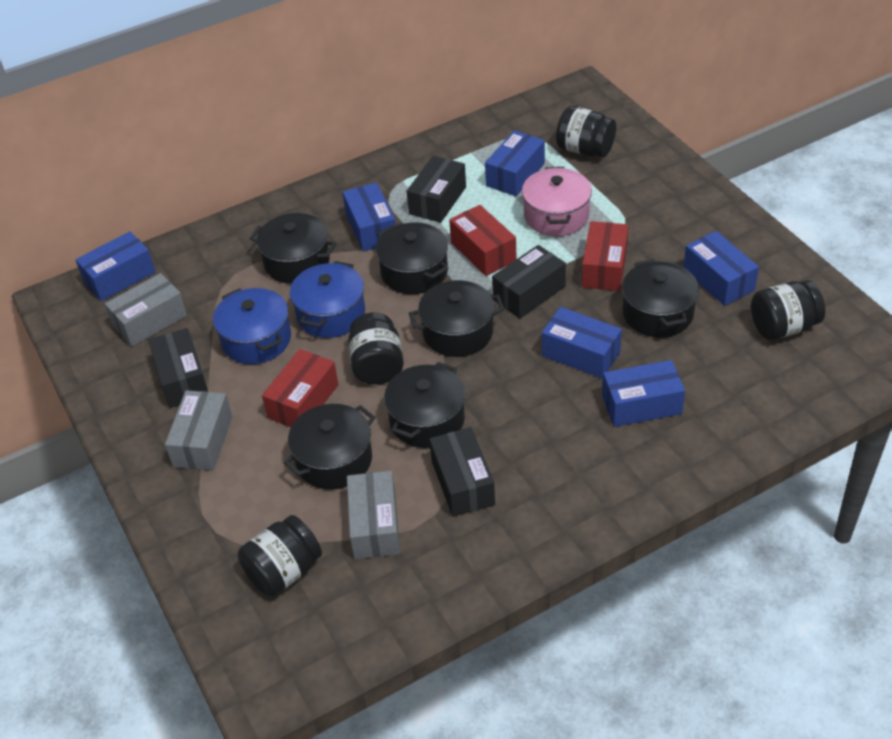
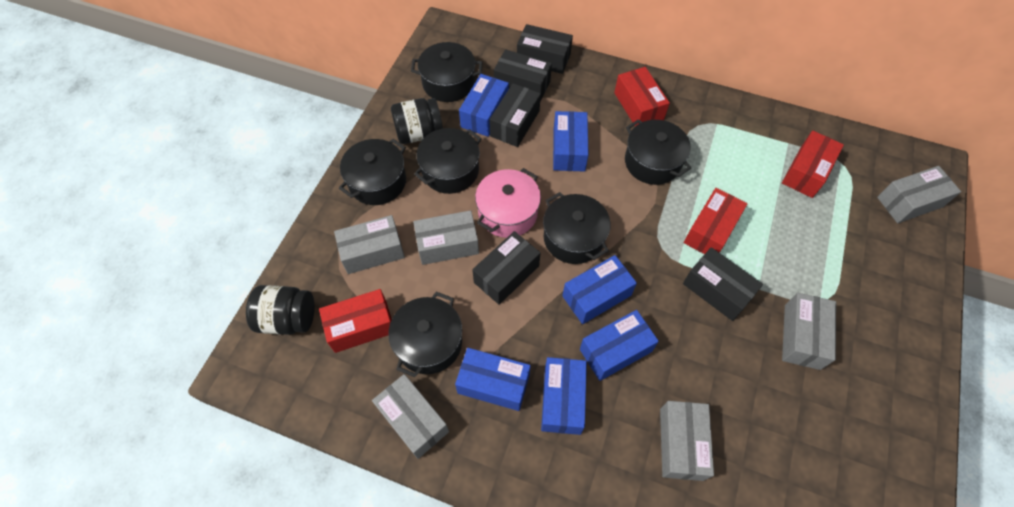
black box: [148,328,208,408] [407,156,466,223] [429,427,495,517] [492,245,566,319] = 4 -> [472,231,540,305] [489,83,541,147] [494,49,552,102] [517,24,573,74] [683,247,763,321] = 5
black jar: [238,515,322,597] [348,312,404,385] [556,106,616,157] [751,280,825,340] = 4 -> [246,285,315,335] [391,98,443,144] = 2
blue pot: [213,288,291,364] [290,261,365,338] = 2 -> none = 0
grey box: [105,273,187,347] [165,390,232,471] [347,471,400,559] = 3 -> [334,215,405,274] [372,374,449,459] [413,210,479,265] [660,401,714,481] [782,293,836,370] [877,166,961,223] = 6
red box: [262,349,339,427] [449,205,517,276] [582,221,629,291] = 3 -> [319,289,392,353] [614,67,670,126] [684,188,748,254] [782,131,844,198] = 4

